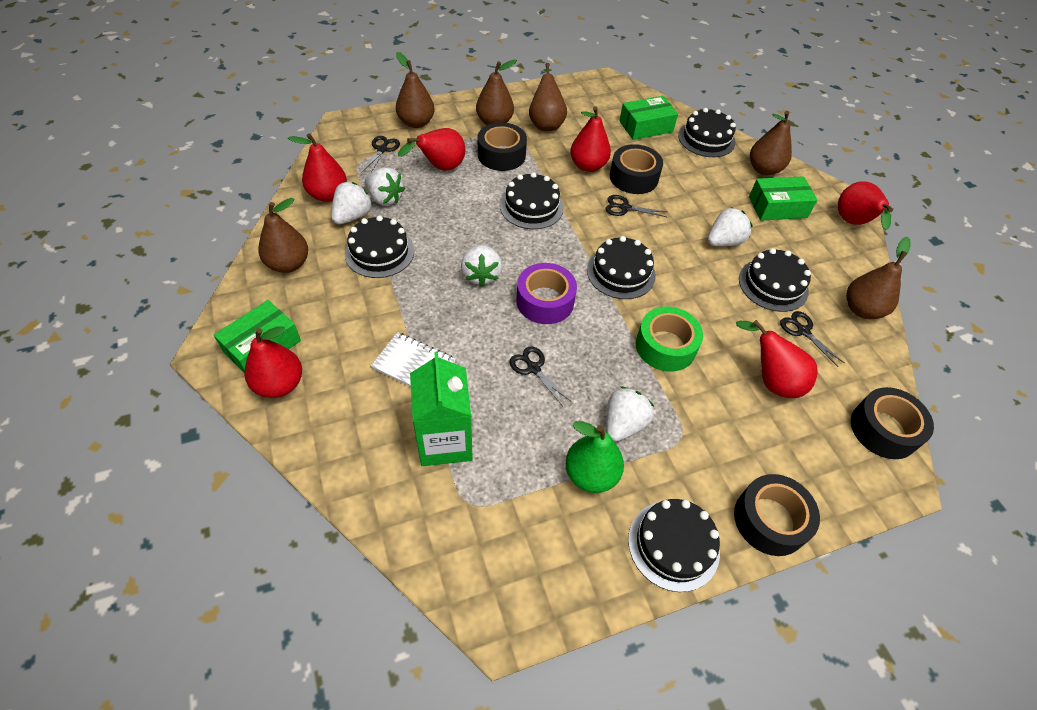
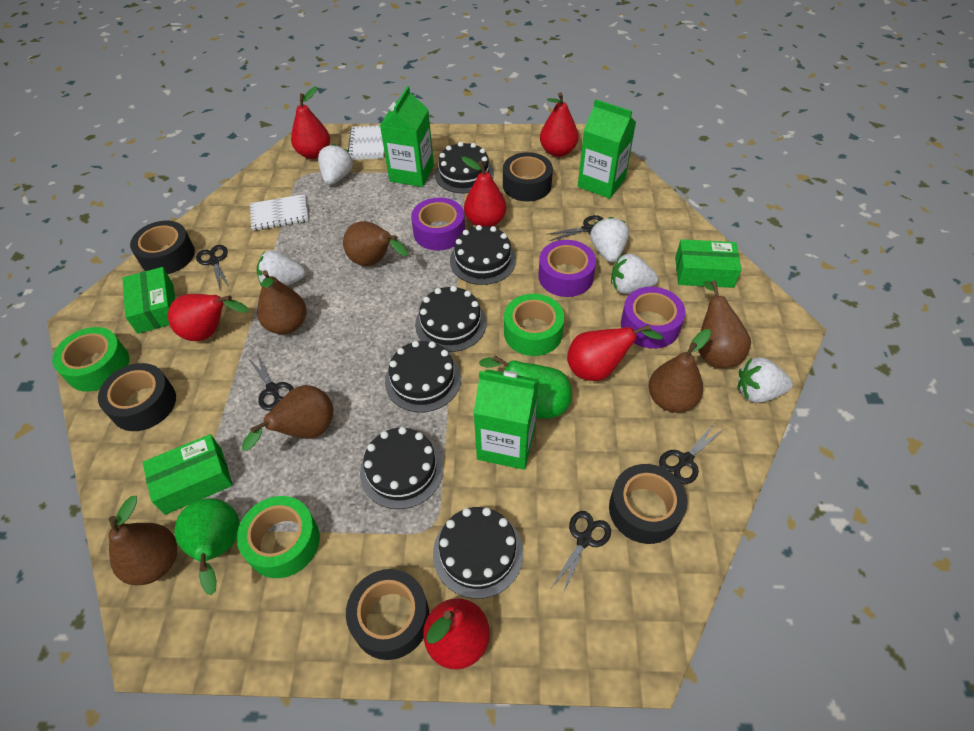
black scissors: [362,136,400,173] [509,346,571,406] [605,195,667,217] [780,311,845,367] = 4 -> [196,245,229,289] [248,353,294,411] [546,215,603,241] [552,511,611,594] [659,424,724,484] = 5
black tape: [478,122,527,171] [610,144,663,194] [734,474,820,556] [851,387,934,459] = 4 -> [98,363,176,431] [130,221,195,274] [346,569,429,660] [503,152,553,202] [609,464,687,544] = 5
green carton: [410,352,473,466] = 1 -> [380,86,434,187] [473,369,539,470] [578,99,636,199] = 3
green pear: [565,421,624,493] = 1 -> [174,498,240,595] [479,355,572,419] = 2
green tape: [636,307,703,372] = 1 -> [52,327,129,392] [237,496,320,578] [504,294,564,356] = 3
purple tape: [516,263,577,324] = 1 -> [411,197,465,251] [538,240,596,297] [621,287,686,349] = 3
white notebook: [371,332,456,387] = 1 -> [250,194,309,231] [348,125,384,160] = 2

